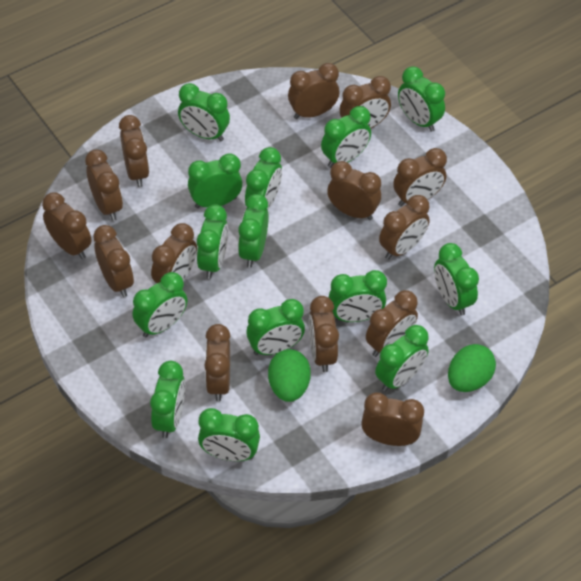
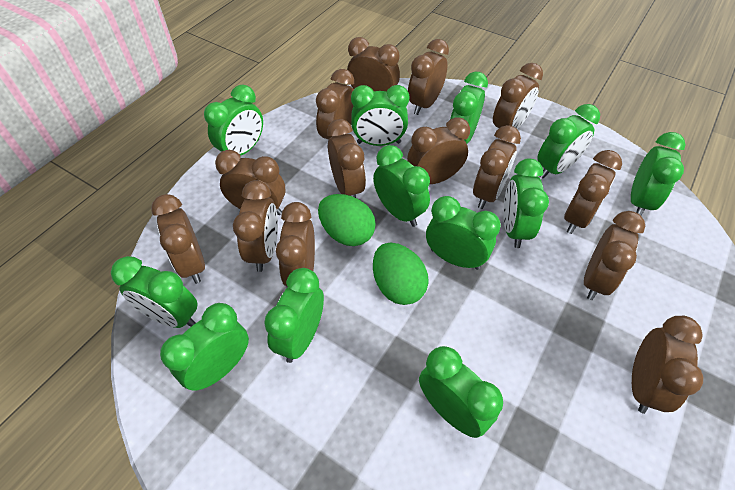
green clock: [132,272,188,337] [150,361,185,438] [178,83,230,141] [188,153,242,208] [197,204,228,279] [198,408,260,461] [238,194,269,268] [245,147,282,209] [246,299,305,355] [321,106,371,168] [329,270,387,322] [375,325,429,392] [398,66,445,132] [434,243,479,316] = 14 -> [111,256,198,328] [160,303,249,391] [204,85,263,156] [264,268,324,363] [351,85,409,146] [373,145,430,227] [419,346,503,438] [426,196,501,270] [450,72,488,144] [503,159,549,248] [537,104,600,179] [631,132,686,216] = 12

